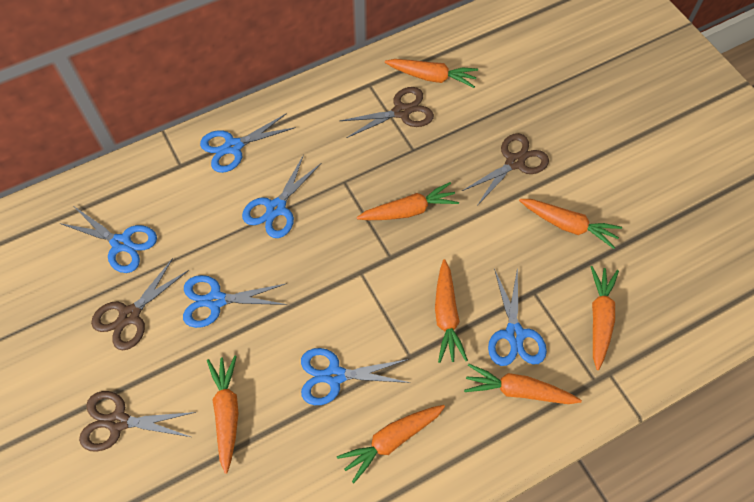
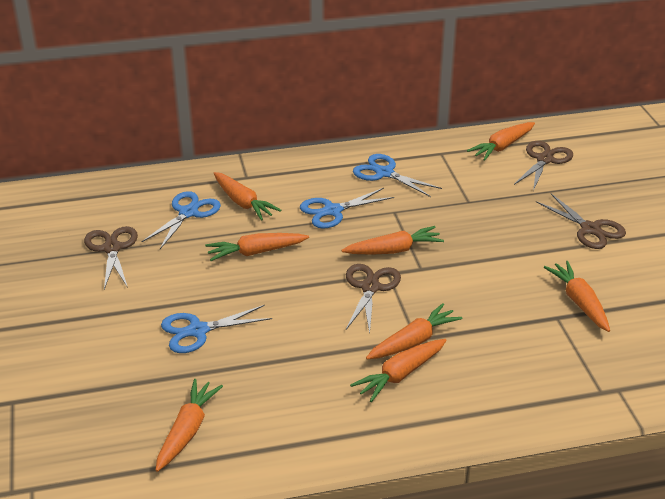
blue scissors: [59,207,157,273] [183,275,287,328] [200,113,296,173] [242,155,322,238] [301,348,410,405] [488,267,547,366] = 6 -> [141,191,221,249] [161,305,272,353] [300,188,394,229] [353,154,442,197] = 4

